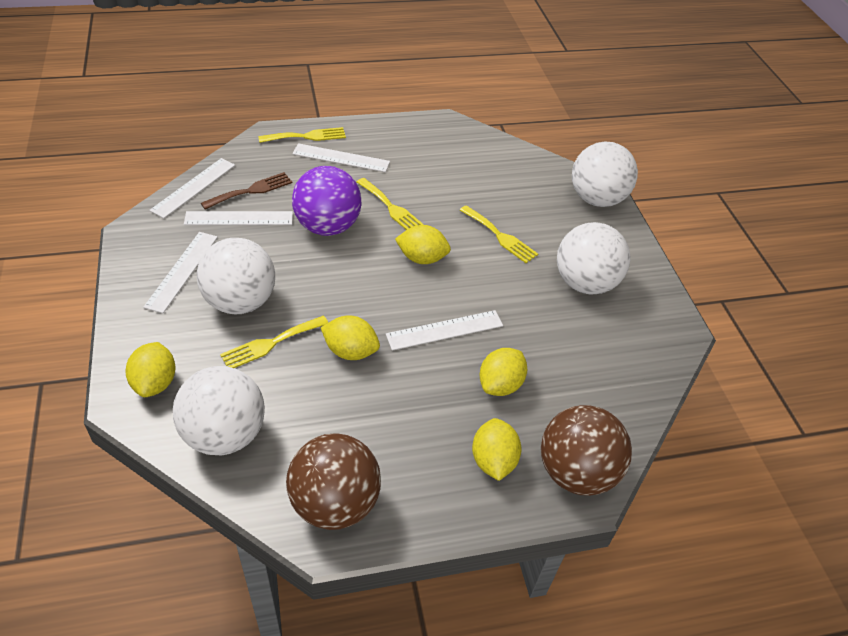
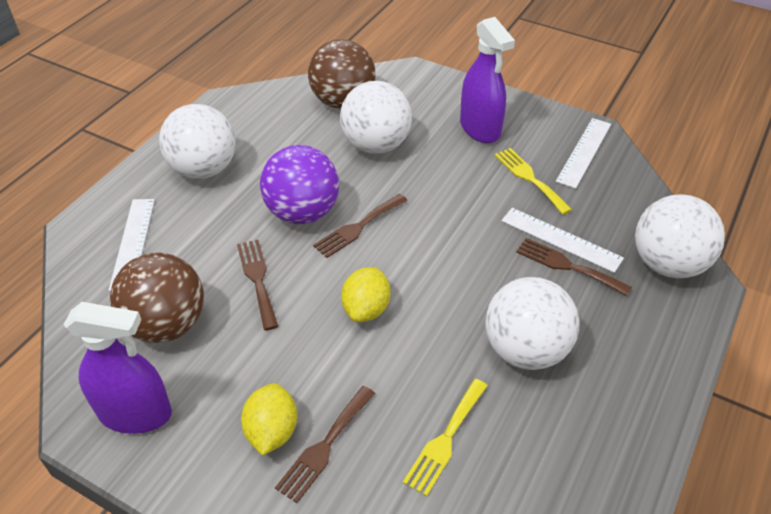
brown fork: [201,172,293,210] = 1 -> [237,240,278,331] [275,386,375,503] [313,194,407,258] [516,238,632,296] = 4
purple spray bottle: none = 0 -> [64,302,172,434] [460,17,515,143] = 2
white ruler: [143,232,218,313] [149,158,235,218] [184,211,293,225] [292,143,390,172] [386,310,503,351] = 5 -> [109,199,155,291] [501,208,624,273] [556,118,611,189] = 3
yellow fork: [220,316,328,368] [258,127,346,143] [357,178,424,230] [460,205,538,263] = 4 -> [403,379,488,497] [495,148,572,215] = 2
yellow lemon: [126,342,176,397] [321,315,380,360] [395,225,451,264] [472,418,521,481] [480,348,527,396] = 5 -> [241,383,297,456] [341,267,390,322] = 2

